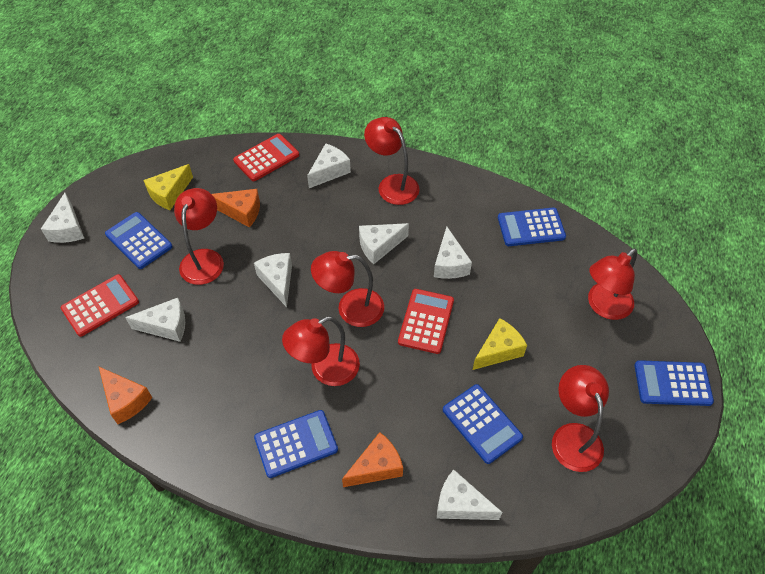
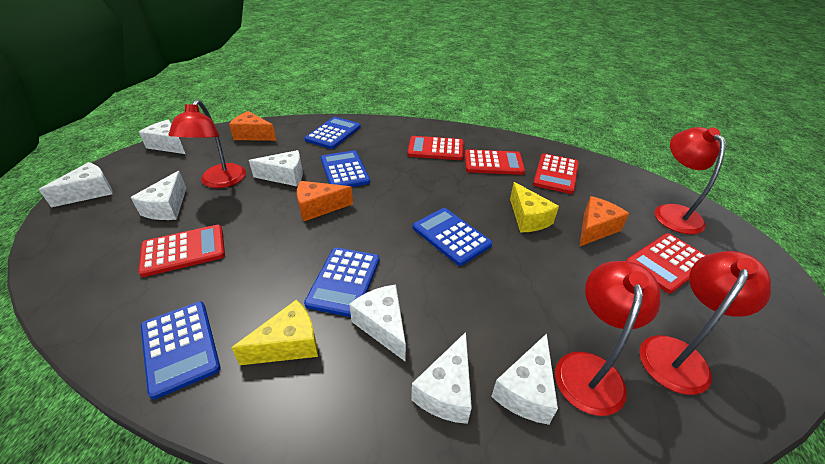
red calculator: [61,274,139,337] [233,134,299,181] [398,289,454,354] = 3 -> [138,225,225,277] [407,136,463,160] [465,149,525,175] [533,153,579,194] [626,233,706,293] = 5
red lamp: [174,188,224,285] [282,316,360,386] [311,251,384,327] [364,117,420,205] [552,365,609,472] [588,248,637,320] = 6 -> [168,99,246,188] [555,261,661,416] [639,251,771,395] [654,127,726,234] = 4

